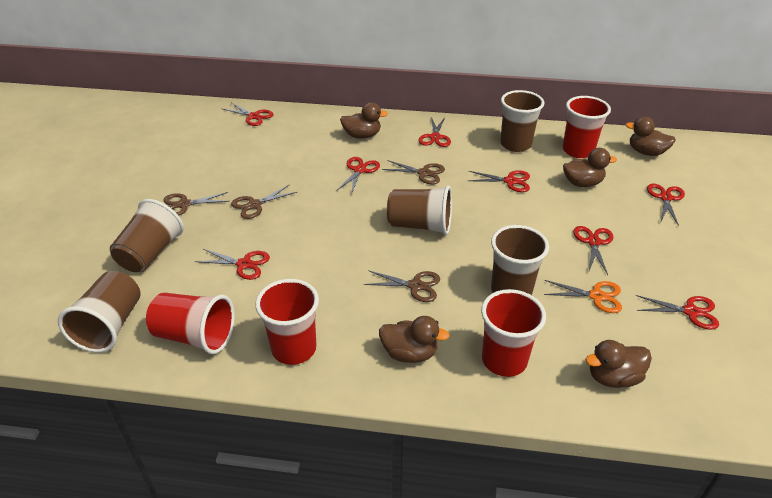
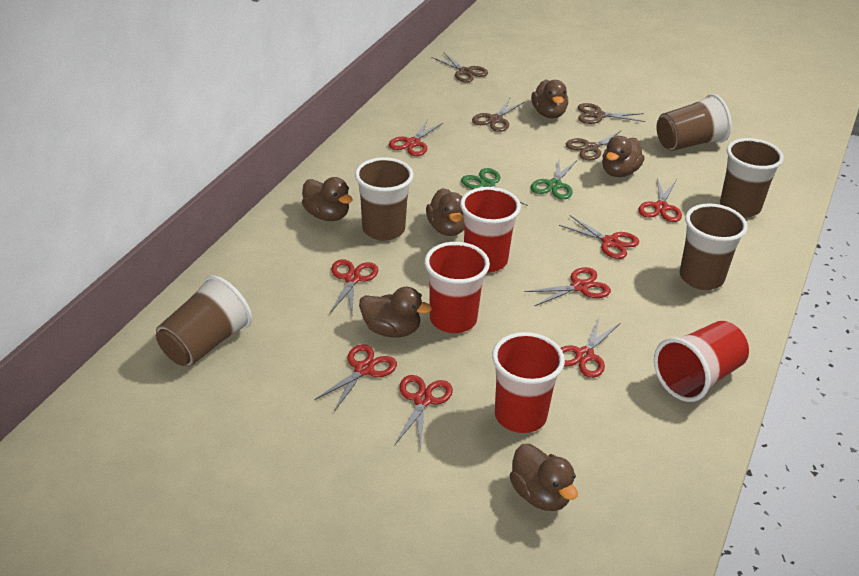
brown duck: [340,102,388,139] [379,316,450,363] [563,148,617,187] [585,340,652,388] [625,116,676,156] = 5 -> [302,177,353,221] [359,287,432,337] [426,188,464,236] [510,444,578,511] [531,80,568,118] [602,136,645,177] = 6
green scissors: none = 0 -> [461,168,528,206] [531,159,577,199] = 2
orange scissors: [544,280,622,313] = 1 -> none = 0

